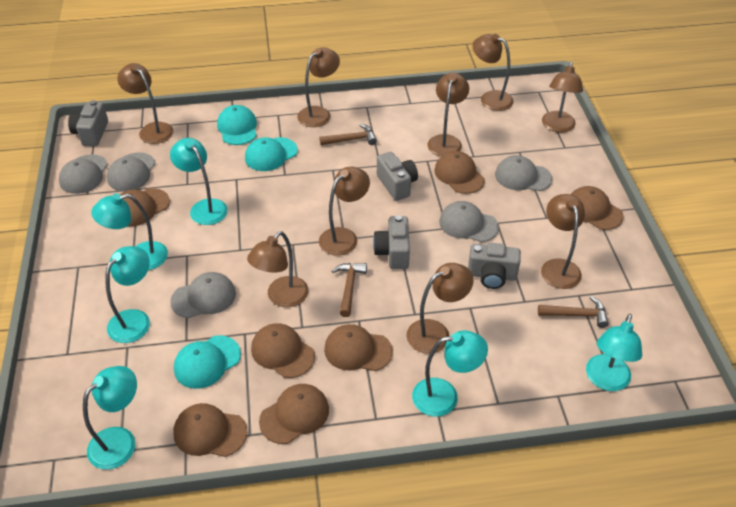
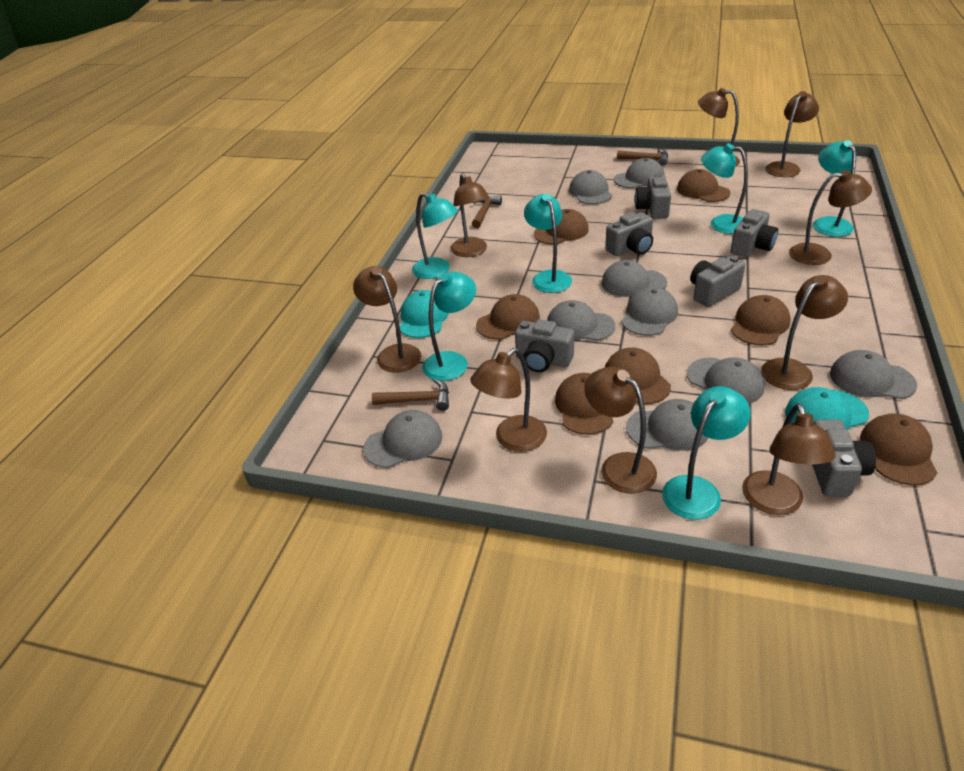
grey camera: [68,100,108,146] [373,215,410,269] [377,152,418,201] [468,243,521,289] = 4 -> [515,319,574,372] [605,212,653,256] [635,174,671,219] [690,256,745,307] [731,209,778,257] [812,419,876,496] = 6
grey cap: [59,154,108,194] [107,152,155,191] [170,272,236,318] [439,201,499,242] [495,155,552,191] = 5 -> [363,410,442,468] [547,300,615,341] [569,170,612,204] [601,260,667,297] [614,158,665,188] [621,287,678,336] [626,399,708,451] [687,357,764,404] [830,350,917,399] = 9
turquoise cap: [174,335,241,389] [217,105,257,145] [245,137,298,171] = 3 -> [400,290,449,338] [785,387,869,430] = 2

